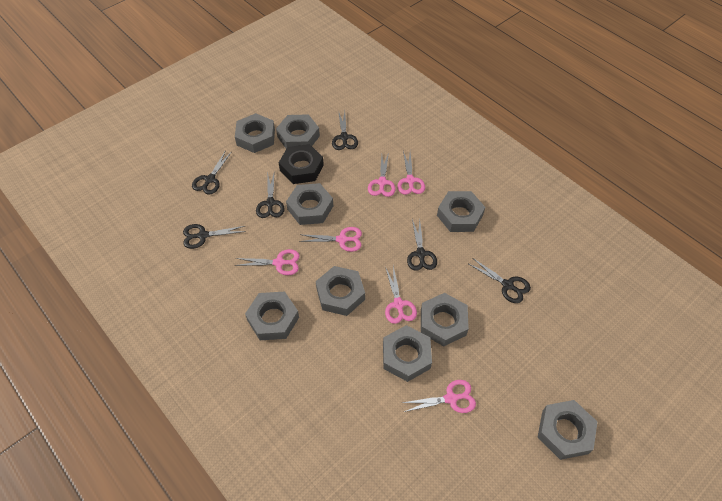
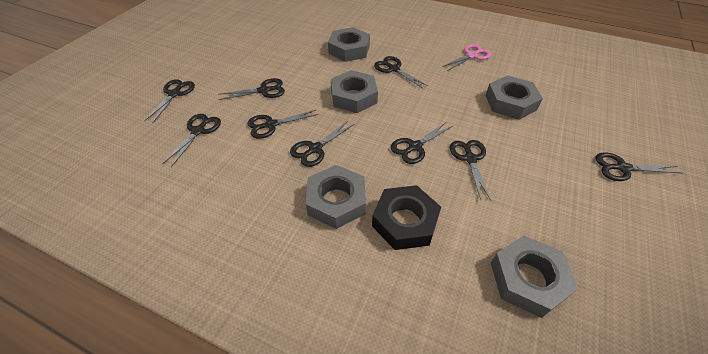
black scissors: [183,224,246,249] [192,150,231,194] [256,171,285,218] [332,111,358,150] [407,219,437,271] [469,258,531,303] = 6 -> [144,79,195,124] [162,114,221,167] [218,78,285,100] [247,110,319,139] [290,121,354,167] [374,56,428,88] [391,122,453,164] [450,140,491,201] [595,152,682,181] = 9
grey nut: [235,113,275,153] [245,292,299,340] [276,114,320,149] [286,183,333,225] [316,266,365,316] [383,325,432,382] [421,293,469,346] [437,191,485,232] [538,400,598,460] = 9 -> [306,165,366,229] [328,27,370,62] [331,70,378,113] [485,75,543,120] [491,235,579,318] = 5
pink scissors: [235,249,300,275] [299,227,362,252] [368,152,396,197] [385,266,417,324] [398,151,425,195] [402,380,476,413] = 6 -> [442,44,491,71] = 1

